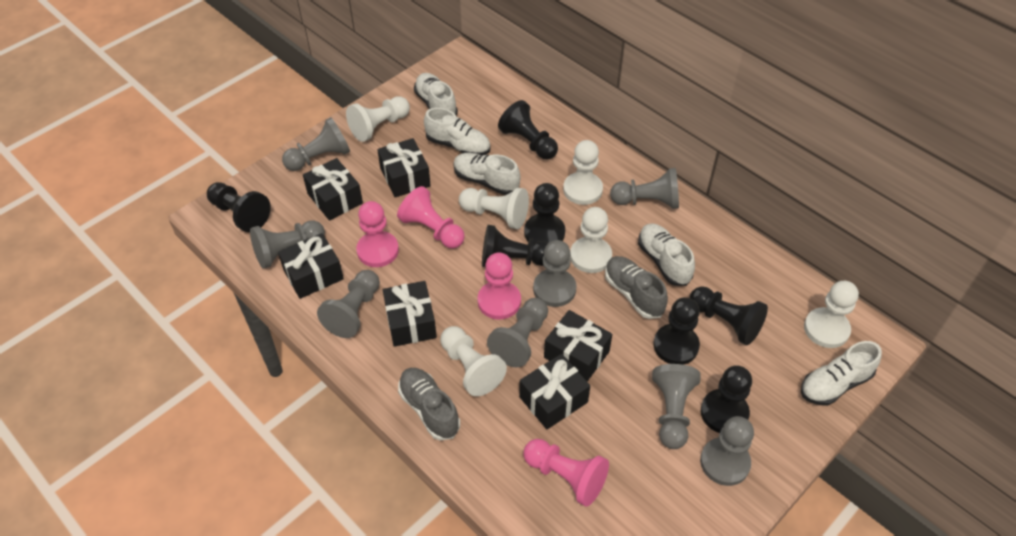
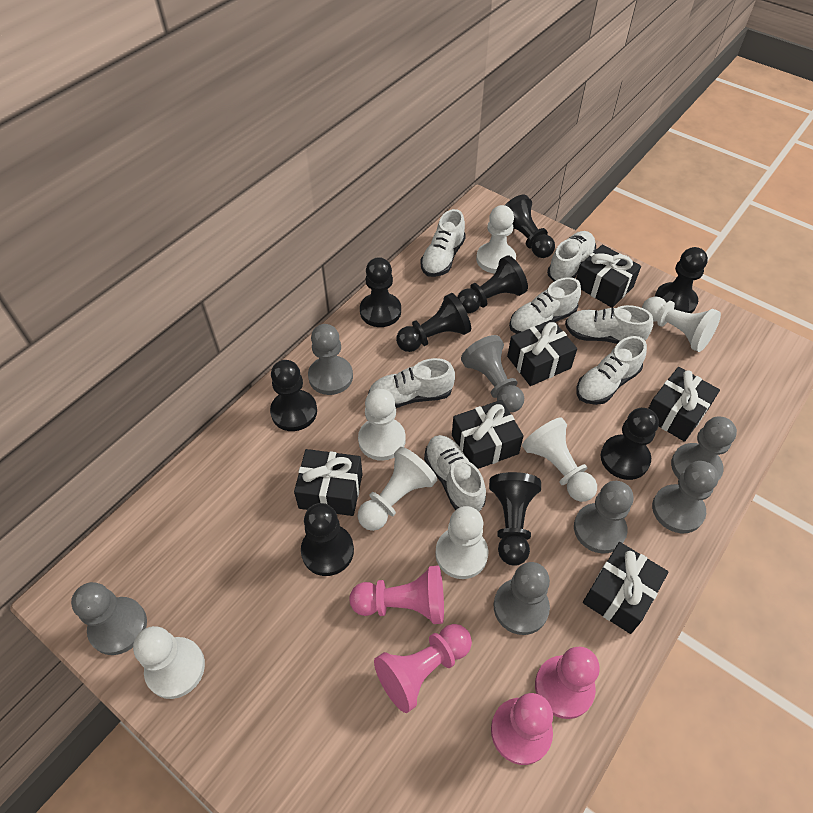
black pawn: [207,182,271,232] [482,225,548,267] [498,100,558,160] [524,183,565,243] [654,297,700,365] [689,286,768,345] [701,366,752,433] = 7 -> [270,360,317,431] [301,503,354,576] [360,257,401,327] [396,293,471,352] [457,255,528,313] [489,472,541,566] [505,195,555,258] [601,408,659,480] [655,247,708,313] = 9
grey pawn: [250,221,325,269] [282,117,350,171] [317,270,380,338] [487,298,548,367] [533,240,576,307] [610,168,679,209] [652,364,700,449] [700,416,754,486] = 8 -> [71,582,147,655] [308,324,353,395] [461,335,524,412] [494,562,550,635] [574,481,633,554] [652,461,719,533] [671,417,737,481] = 7
grey shoe: [398,368,460,440] [605,256,668,319] = 2 -> none = 0
white pawn: [346,96,410,142] [440,326,507,396] [459,188,529,229] [563,140,603,205] [570,207,612,273] [804,281,859,348] = 6 -> [133,626,205,699] [358,389,406,461] [358,447,437,531] [435,506,488,579] [476,205,516,274] [522,417,597,502] [642,296,721,352] = 7
white shoe: [414,73,458,116] [424,108,491,155] [453,153,521,195] [638,224,695,286] [801,341,882,406] = 5 -> [368,358,455,408] [420,209,466,277] [424,435,486,512] [509,277,581,334] [547,231,596,281] [565,305,653,344] [576,336,647,405] = 7

